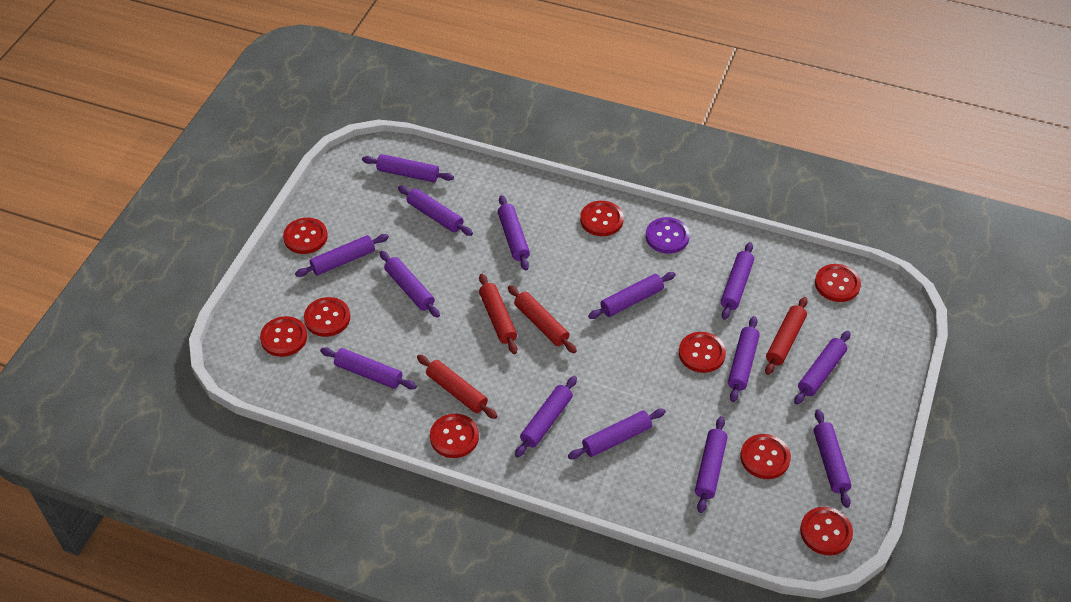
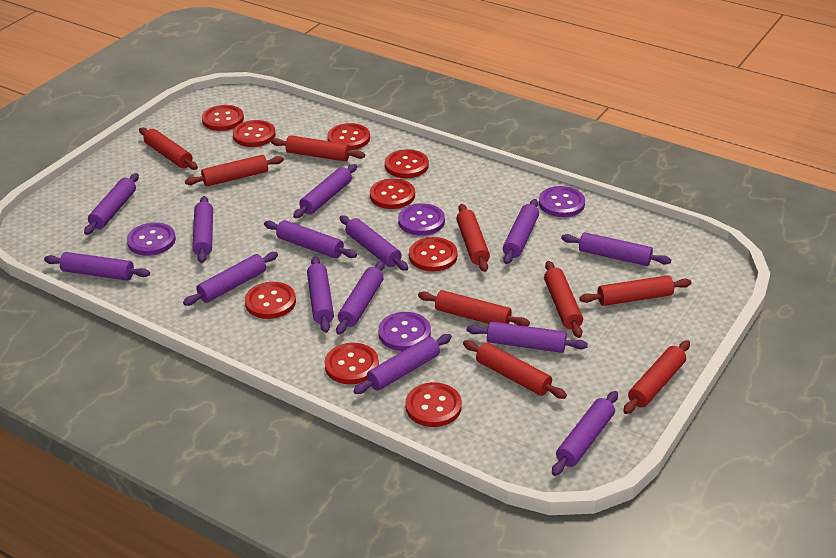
purple button: [646,217,690,254] = 1 -> [127,222,176,256] [378,312,431,351] [398,203,445,236] [539,186,585,217] = 4
red rolling pin: [417,355,497,419] [479,274,517,354] [508,285,577,353] [765,297,808,375] = 4 -> [139,127,198,170] [185,155,284,186] [271,135,365,161] [418,290,530,326] [456,204,490,272] [463,340,567,399] [544,261,583,338] [579,275,691,306] [623,340,690,414] = 9

